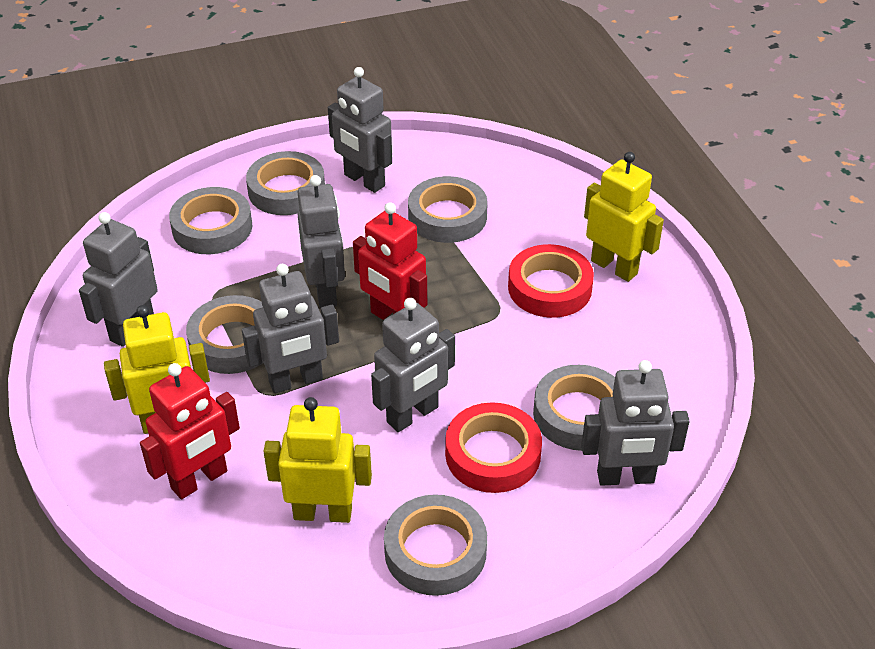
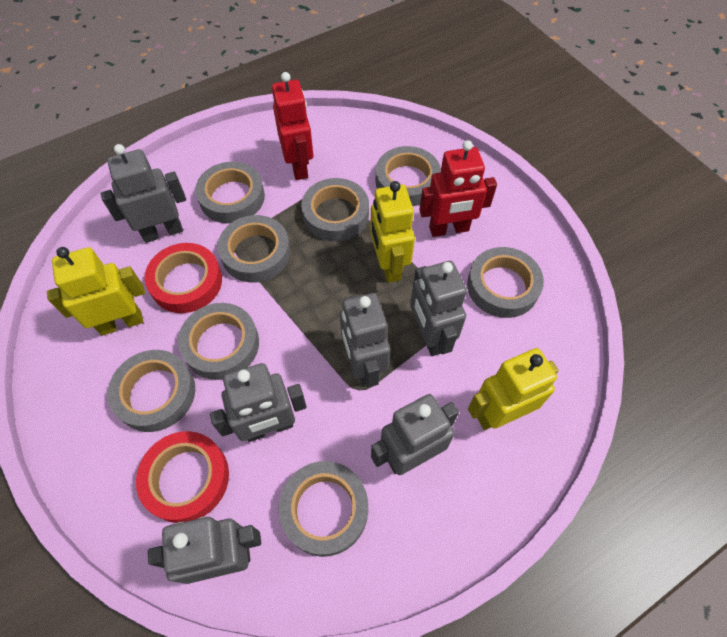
grey tape: [169,187,252,254] [186,295,263,374] [246,151,325,215] [384,494,487,596] [408,176,488,243] [533,365,615,451] = 6 -> [108,350,195,432] [178,303,259,380] [195,162,265,224] [218,215,291,282] [279,461,368,557] [301,178,369,242] [375,146,441,206] [467,247,544,318] = 8

